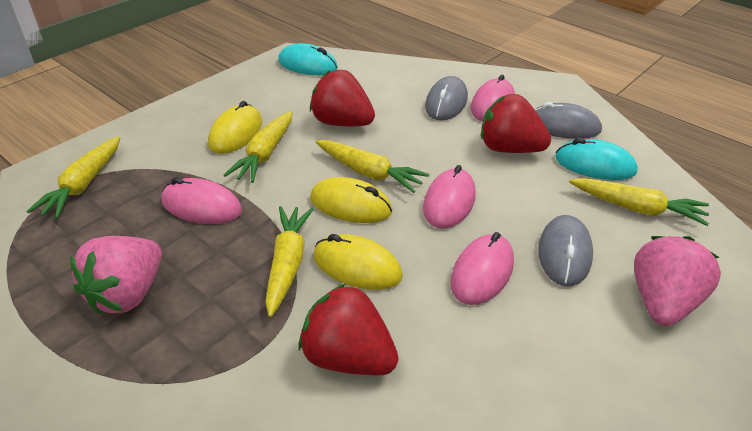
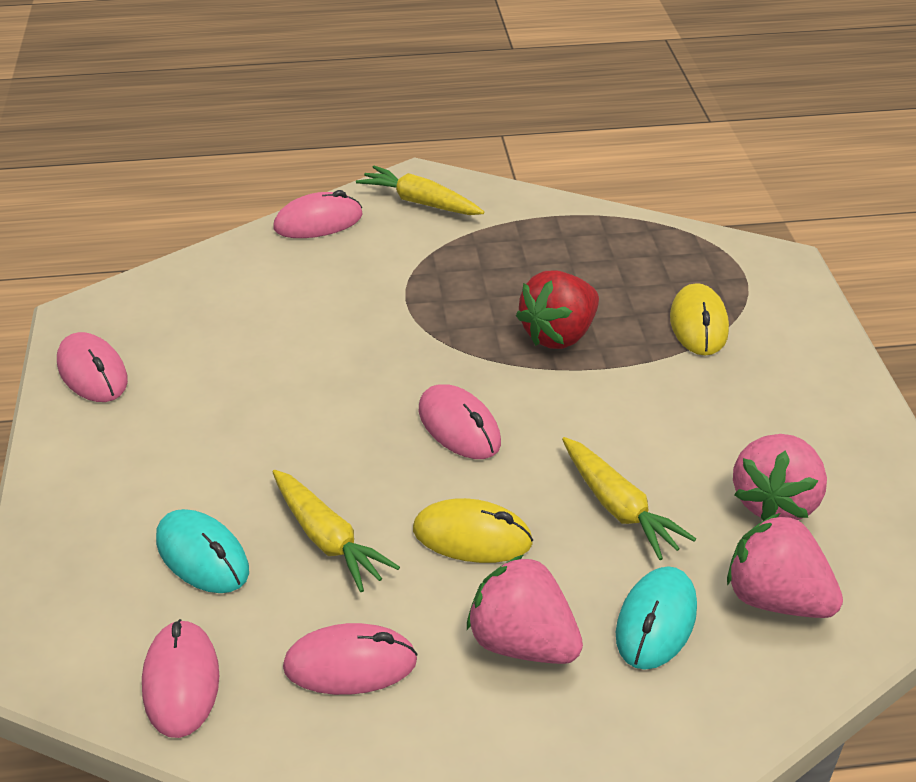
grey mouse: [425,76,468,120] [535,102,602,139] [538,215,593,286] = 3 -> none = 0
pink mouse: [161,177,242,224] [423,165,476,229] [450,232,514,305] [471,74,515,121] = 4 -> [57,332,128,402] [142,619,219,738] [273,190,363,238] [283,623,418,695] [419,384,501,459] = 5
pink strawberry: [70,236,162,314] [634,236,721,326] = 2 -> [467,555,583,664] [727,513,843,618] [733,434,827,521] = 3
red strawberry: [299,283,399,375] [310,70,375,126] [481,94,551,153] = 3 -> [516,270,599,349] = 1
yellow carrot: [26,136,120,219] [224,111,293,183] [265,206,314,317] [316,140,429,193] [569,178,709,226] = 5 -> [272,470,400,592] [356,166,484,215] [562,437,696,560] = 3
yellow mouse: [208,101,262,154] [310,177,392,223] [313,234,403,290] = 3 -> [413,498,533,563] [670,283,729,355] = 2

